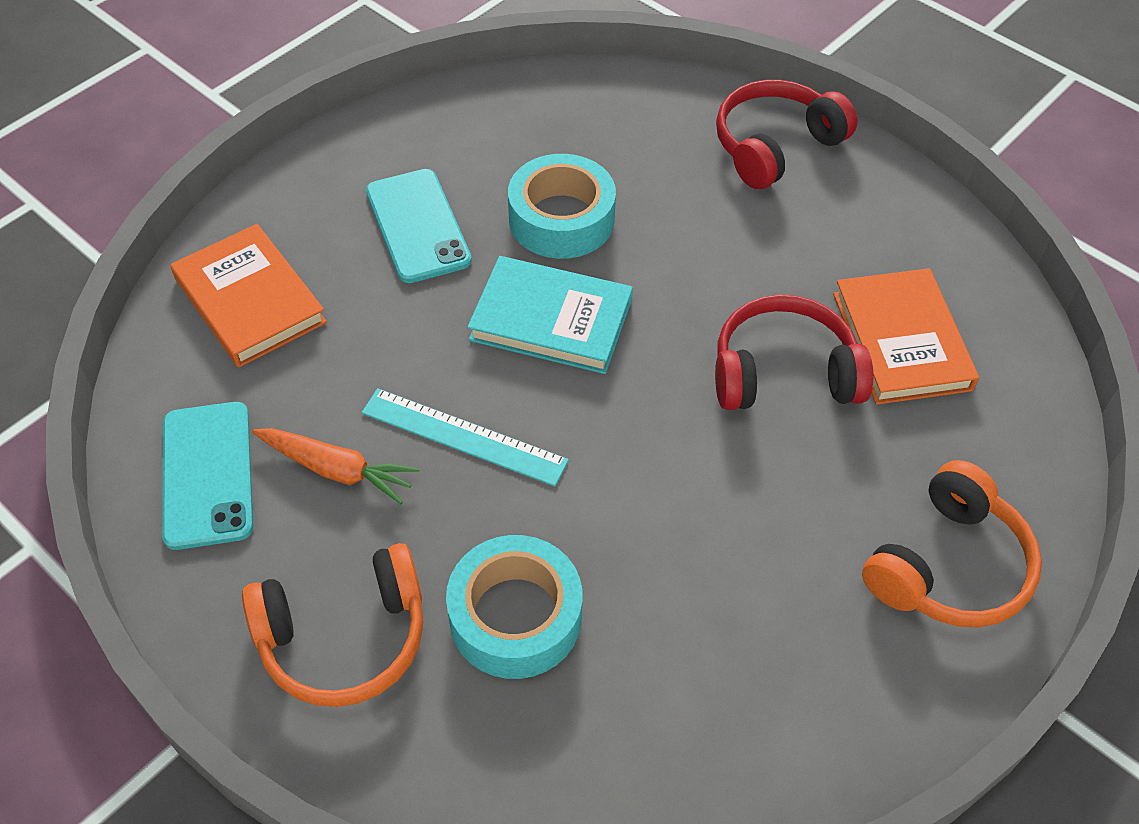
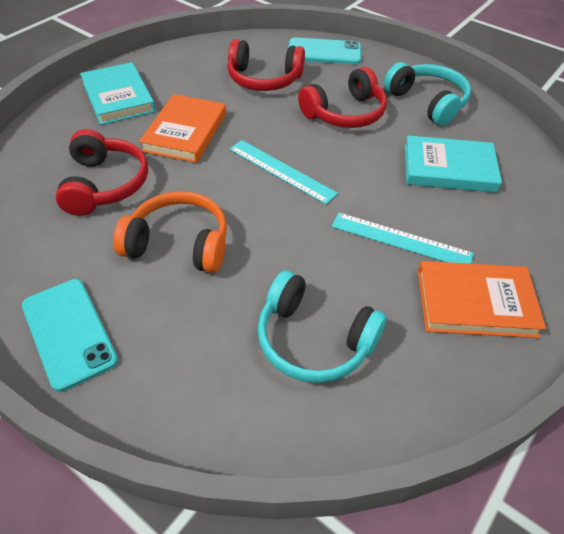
orange carrot: [252,428,419,504] = 1 -> none = 0
orange headphones: [242,543,423,707] [862,460,1042,628] = 2 -> [113,191,227,273] = 1
red headphones: [715,295,873,410] [716,80,858,189] = 2 -> [55,129,148,216] [228,39,305,91] [298,67,387,128] = 3
turquoise book: [467,256,633,374] = 1 -> [80,62,156,125] [405,135,502,193] = 2
turquoise headphones: none = 0 -> [258,270,387,383] [384,62,471,126] = 2
turquoise ruler: [362,388,569,486] = 1 -> [229,140,338,204] [332,213,474,264] = 2
turquoise tape: [446,535,582,679] [508,154,616,259] = 2 -> none = 0

